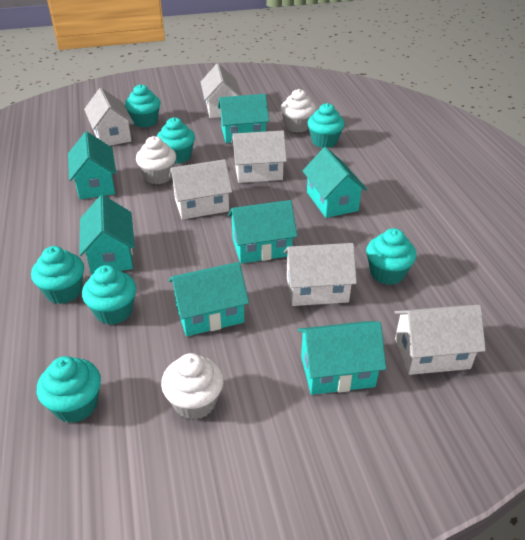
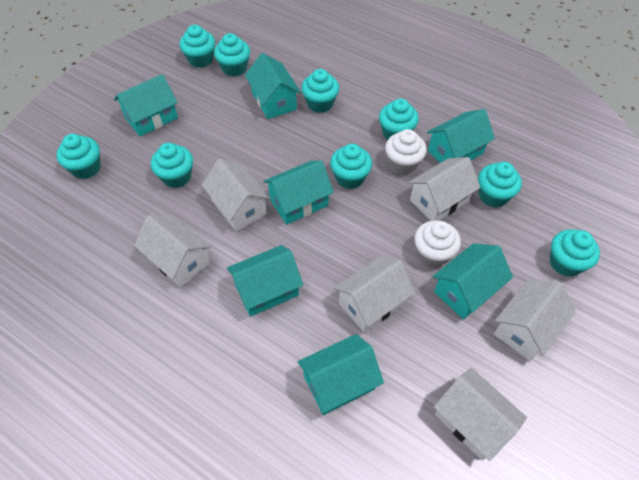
turquoise cupcake: [31,246,84,304] [37,356,101,423] [82,265,136,325] [125,84,160,127] [157,117,195,164] [308,103,345,148] [366,228,416,285] = 7 -> [56,134,101,179] [151,143,193,188] [180,25,215,68] [214,33,250,76] [301,69,339,113] [330,144,372,189] [379,99,419,140] [478,162,522,207] [550,229,600,277] = 9
white cupcake: [136,136,176,184] [161,353,224,420] [281,89,316,133] = 3 -> [385,129,427,174] [414,220,461,267] = 2

